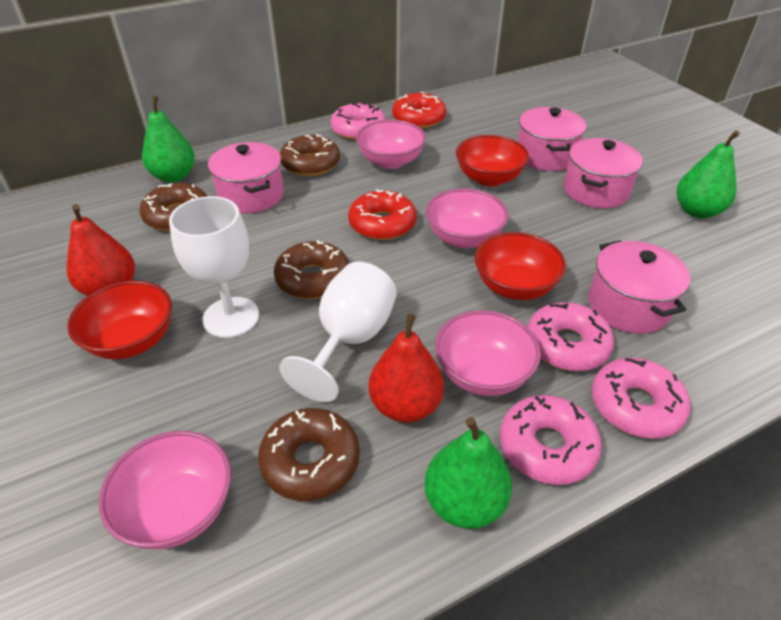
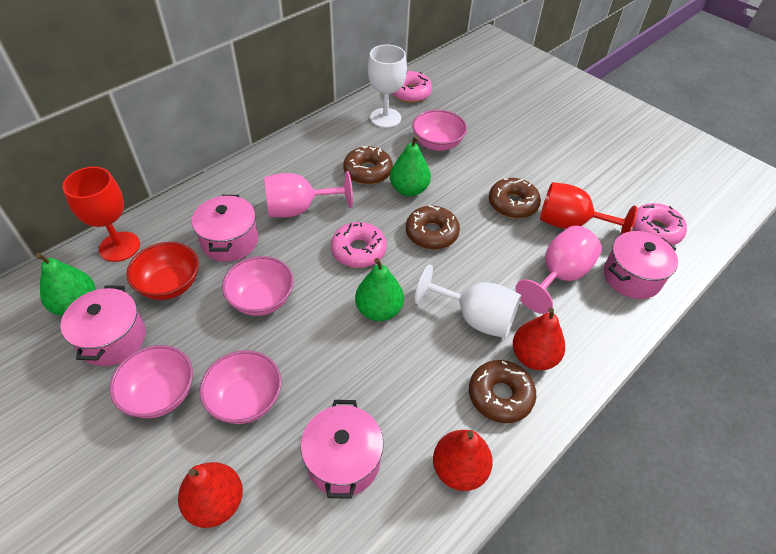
pink donut: [331,102,386,140] [500,395,602,485] [528,302,614,371] [592,358,691,439] = 4 -> [331,222,387,268] [392,71,432,103] [633,203,687,245] = 3
pink goblet: none = 0 -> [264,171,353,218] [515,226,602,314] = 2
red bowl: [67,281,172,359] [456,135,529,186] [475,232,566,300] = 3 -> [126,242,199,300] = 1
red donut: [348,189,416,240] [392,92,446,129] = 2 -> none = 0
red goblet: none = 0 -> [63,167,140,262] [540,182,637,235] = 2
red pear: [67,204,135,296] [368,314,444,423] = 2 -> [178,462,243,528] [433,430,493,491] [513,307,565,370] = 3

